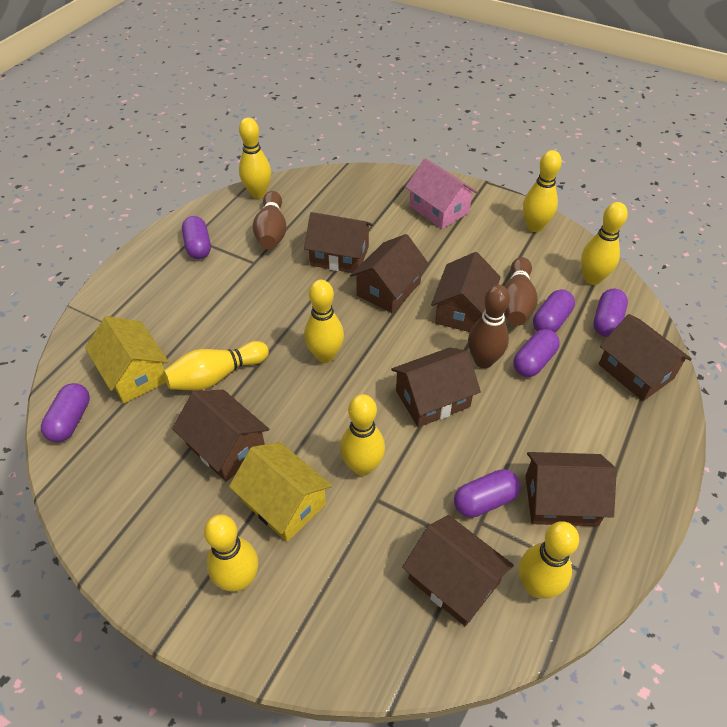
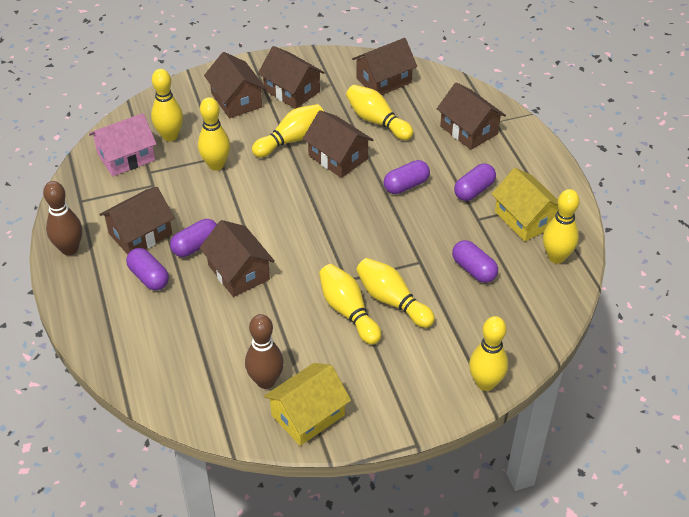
brown bowling pin: [252,191,287,250] [468,285,510,368] [504,257,538,326] = 3 -> [43,181,82,255] [245,314,284,389] = 2
brown house: [172,390,269,482] [304,212,373,273] [350,234,429,313] [391,347,481,427] [402,515,514,626] [431,252,500,332] [525,452,617,526] [599,314,692,401] = 8 -> [99,187,175,254] [200,220,275,297] [204,52,266,118] [258,46,325,109] [303,110,373,178] [352,38,417,95] [437,82,506,150] = 7
purple capsule: [41,383,90,442] [182,216,211,259] [454,469,520,518] [513,329,560,377] [533,289,575,333] [593,288,628,337] = 6 -> [126,248,169,291] [170,219,217,257] [384,160,430,194] [452,240,498,283] [454,163,496,201] = 5

